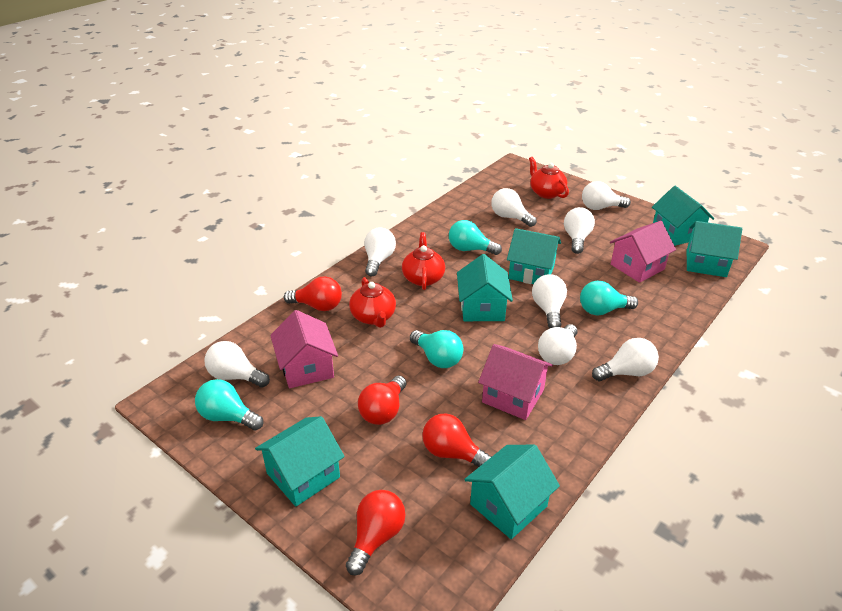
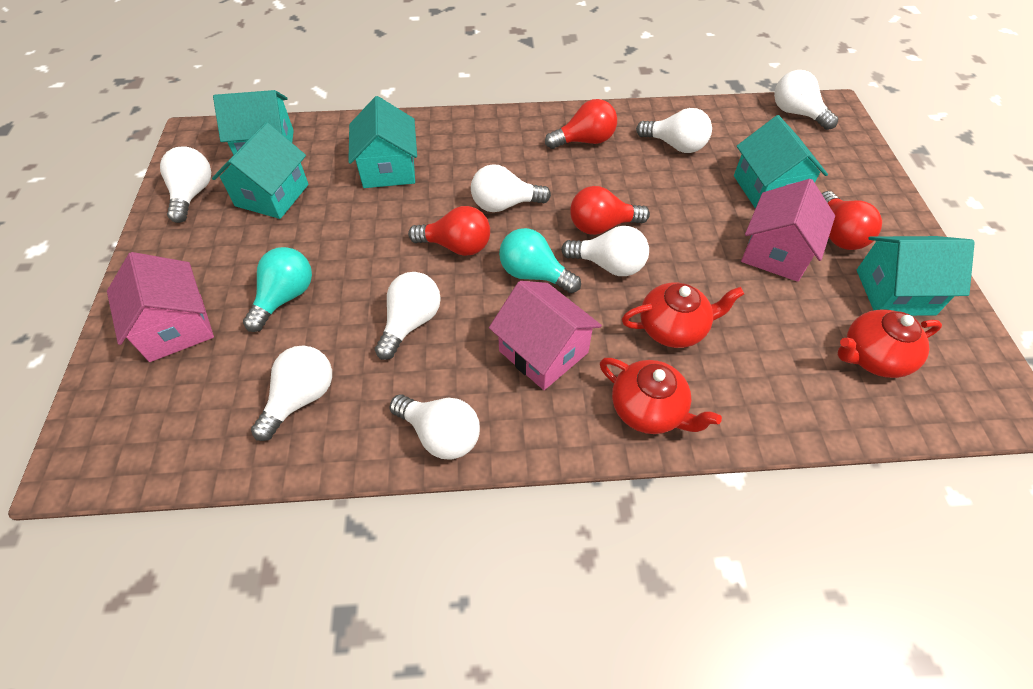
turquoise house: [255,416,345,507] [457,254,513,321] [464,445,560,539] [507,228,561,284] [652,186,714,246] [687,221,742,277] = 6 -> [212,122,309,219] [213,90,294,155] [348,96,417,188] [734,115,828,209] [857,236,975,316] = 5
turquoise light bulb: [195,379,263,431] [410,330,463,368] [449,220,502,255] [580,280,638,316] = 4 -> [243,247,312,332] [499,228,581,293] = 2

